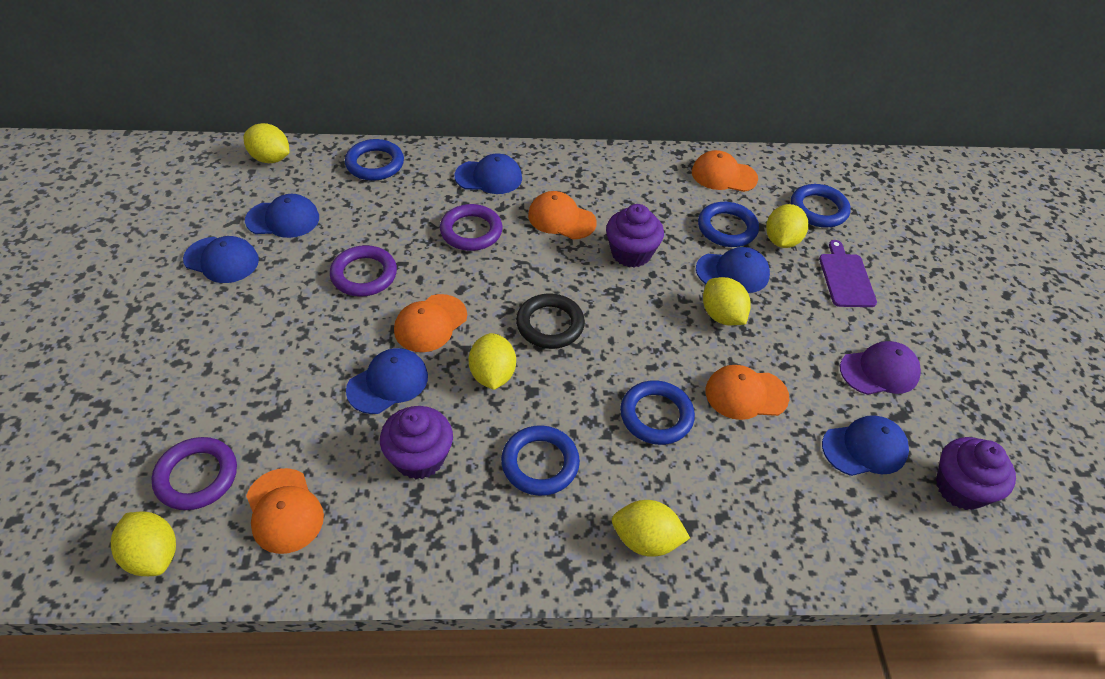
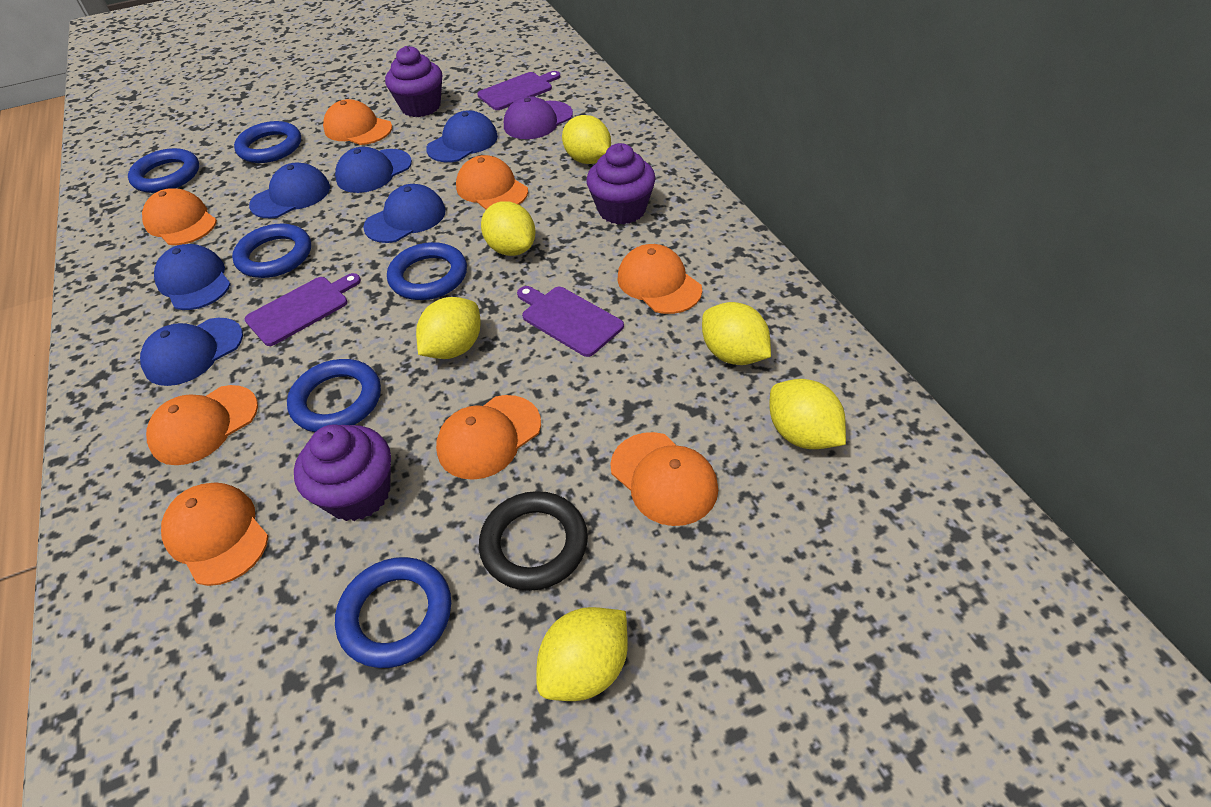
blue ring: [345,139,404,181] [501,425,580,496] [620,380,695,445] [698,202,759,247] [791,184,851,228] = 5 -> [128,148,199,193] [232,224,311,278] [234,121,301,163] [287,359,381,432] [335,557,451,668] [387,242,467,300] = 6
orange cap: [246,468,324,554] [394,294,467,352] [528,191,597,239] [692,150,758,192] [706,365,789,420] = 5 -> [142,188,217,245] [146,385,258,465] [161,482,268,586] [323,99,392,145] [436,395,541,480] [456,155,528,209] [610,432,718,526] [618,244,702,314] = 8
purple cutting board: [819,240,877,307] = 1 -> [244,273,361,346] [477,71,560,110] [517,286,624,357] = 3
purple ring: [151,437,237,510] [330,245,397,297] [440,204,503,251] = 3 -> none = 0

